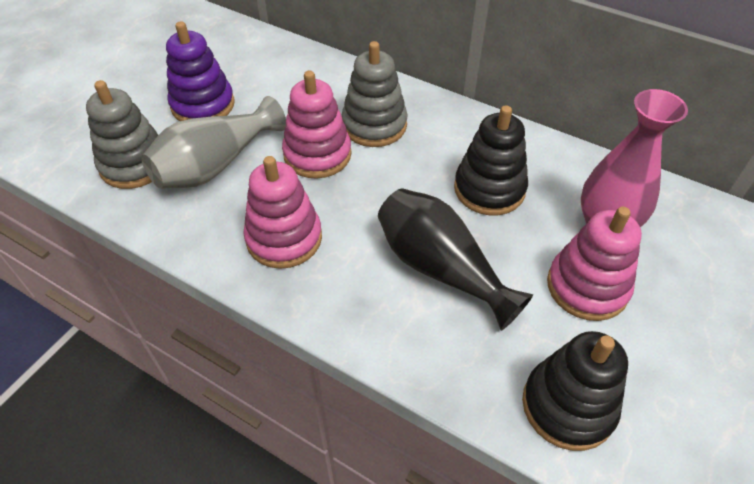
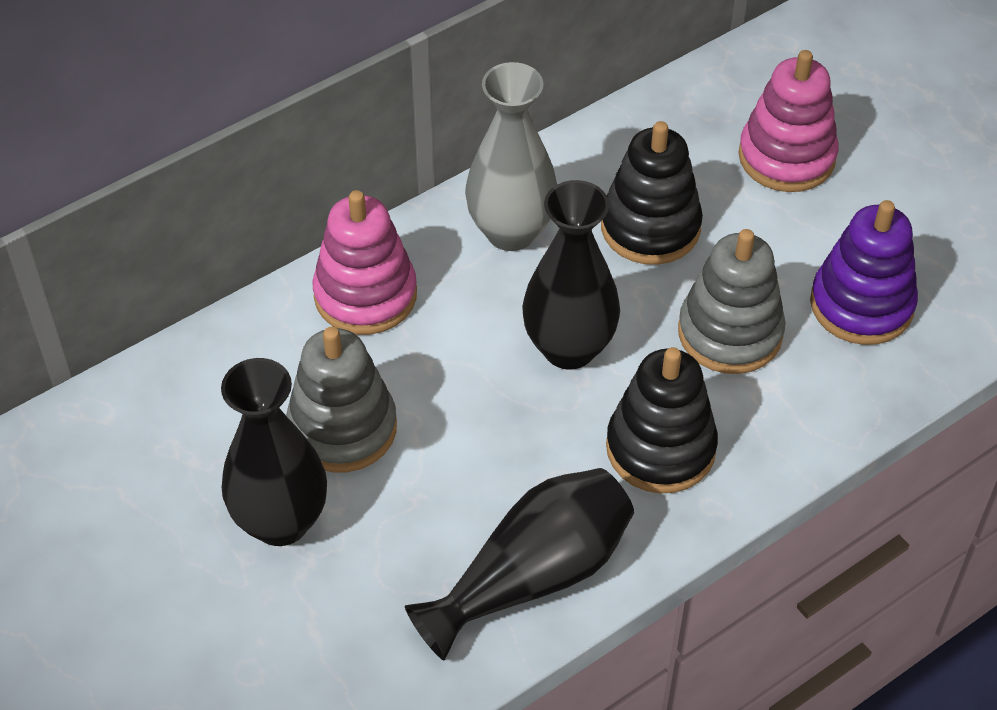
black vase: [378,188,533,331] = 1 -> [221,358,327,546] [405,468,634,660] [522,180,620,370] = 3
pink stacking toy: [243,156,322,269] [282,71,352,179] [547,207,642,321] = 3 -> [312,190,417,335] [738,50,838,192] = 2
pink vase: [581,89,688,227] = 1 -> none = 0

